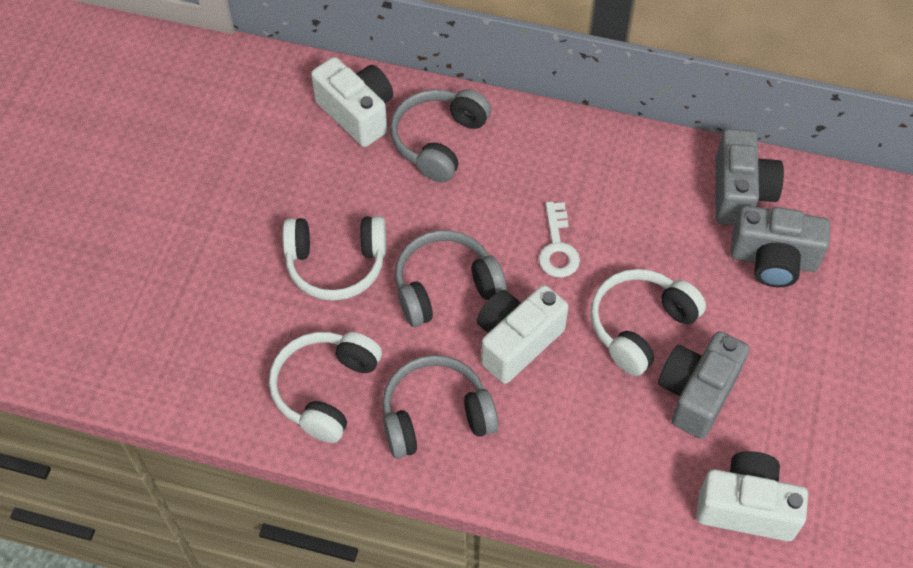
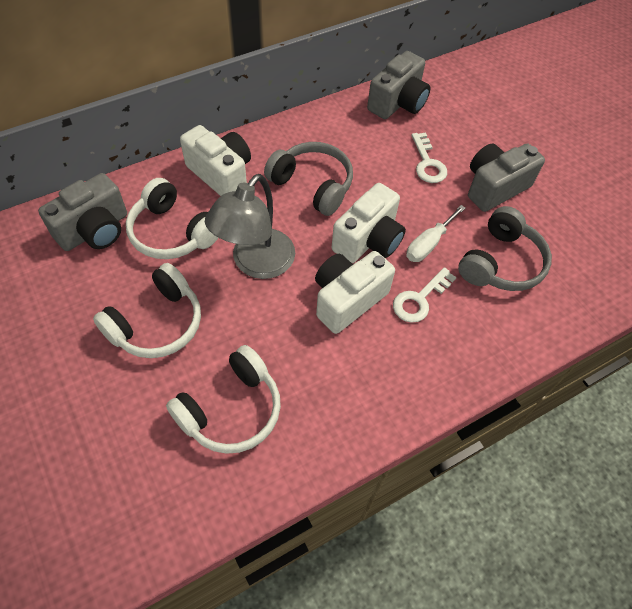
grey headphones: [382,355,498,458] [390,89,491,183] [395,230,506,327] = 3 -> [264,142,353,216] [458,206,552,291] = 2
grey lamp: none = 0 -> [205,174,295,279] = 1
white key: [539,202,580,278] = 1 -> [393,267,457,323] [412,132,447,183] = 2
white screwdriver: none = 0 -> [406,205,465,262] = 1

